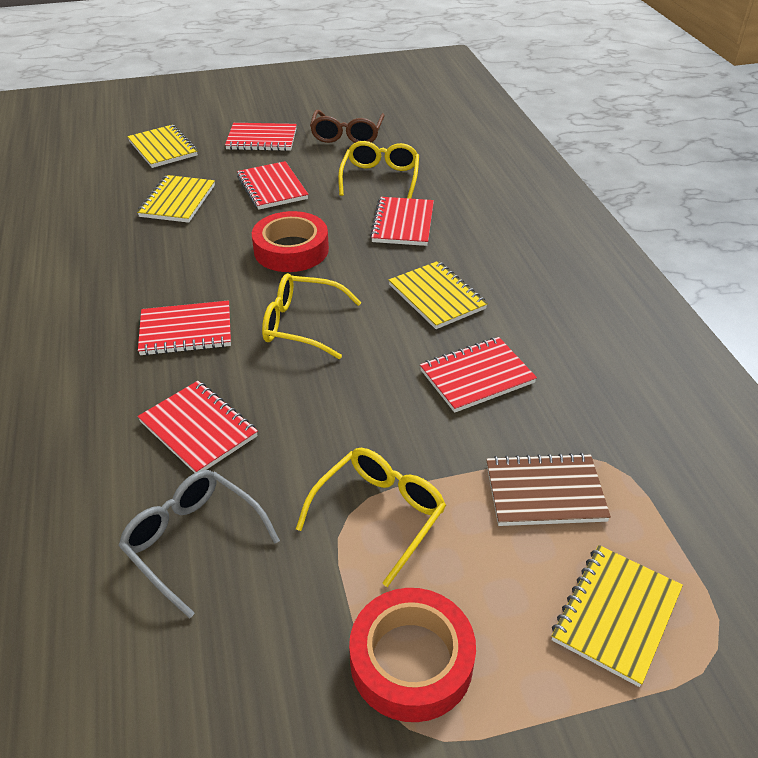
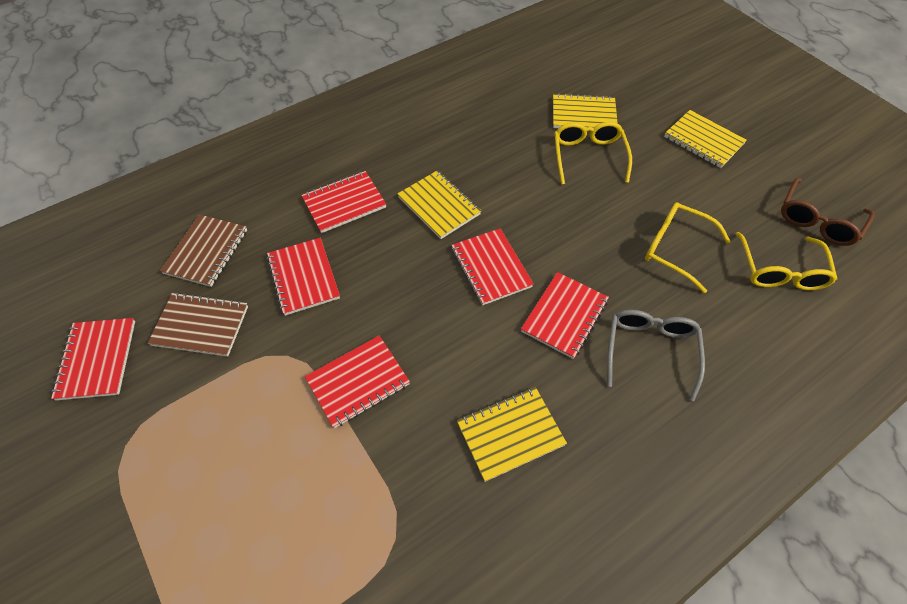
brown notebook: [486,453,611,526] = 1 -> [148,292,248,357] [160,215,247,287] = 2
red tape: [252,211,329,272] [349,588,476,722] = 2 -> none = 0

